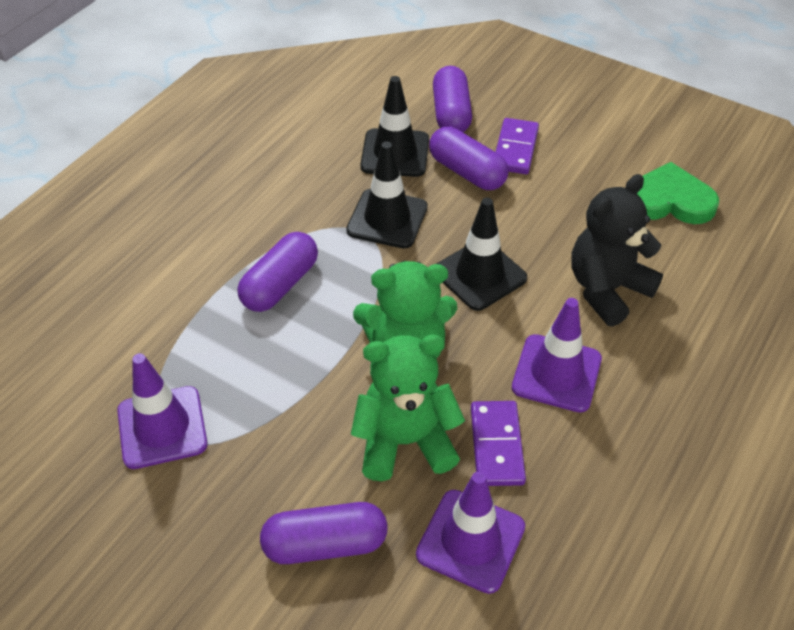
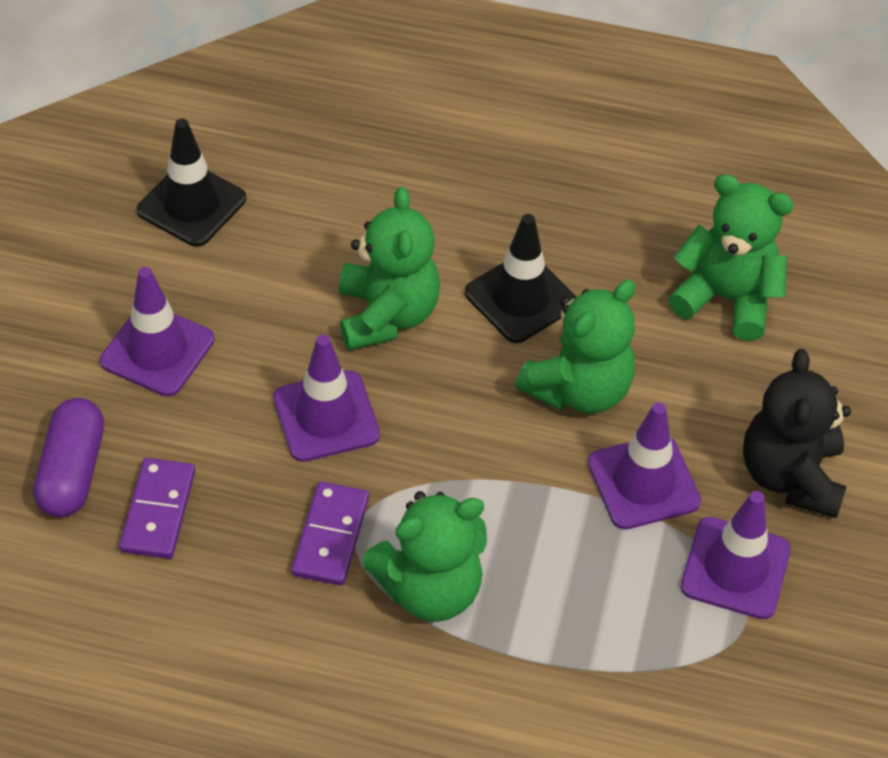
black traffic cone: [346,141,427,249] [360,76,429,177] [437,198,527,311] = 3 -> [137,118,246,247] [465,214,576,343] = 2
green heart: [637,162,719,224] = 1 -> none = 0
green teddy bear: [351,335,465,481] [353,261,457,358] = 2 -> [339,187,440,351] [363,491,487,622] [516,280,635,413] [668,174,794,341] = 4
purple capsule: [238,232,318,312] [260,502,387,564] [429,127,509,190] [433,66,472,132] = 4 -> [33,398,104,517] = 1
purple traffic cone: [117,353,208,469] [416,471,525,594] [512,298,602,413] = 3 -> [100,267,214,397] [274,335,380,462] [588,402,701,530] [681,491,791,619] = 4

